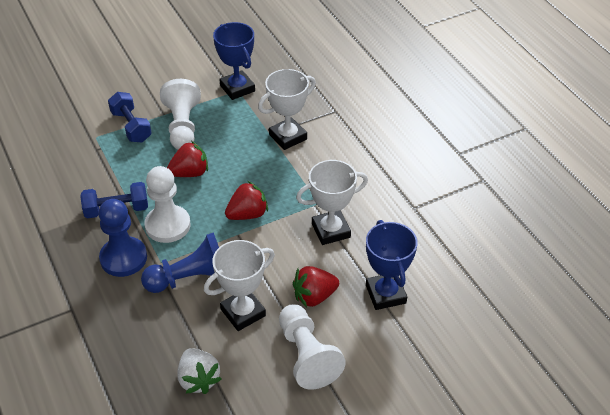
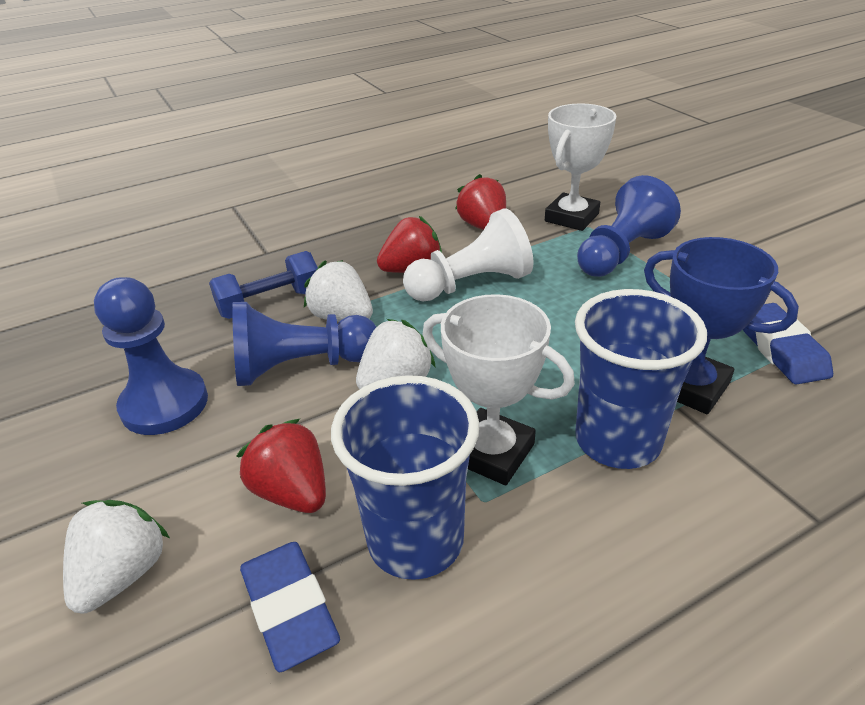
blue cup: none = 0 -> [331,375,480,580] [575,289,707,469] = 2
blue dumbbell: [80,182,148,219] [108,92,152,143] = 2 -> [209,251,318,319] = 1
blue eraser: none = 0 -> [240,542,340,672] [743,303,833,385] = 2
blue pawn: [98,199,147,277] [141,232,219,293] = 2 -> [94,277,208,435] [232,302,376,386] [577,175,681,277] = 3
blue trophy: [213,22,255,100] [366,220,418,310] = 2 -> [644,237,799,414] = 1
white pawn: [144,166,191,243] [160,79,201,150] [279,304,346,389] = 3 -> [403,209,534,302] = 1
white strawberry: [177,348,221,394] = 1 -> [63,500,170,614] [304,260,373,322] [356,319,436,389] = 3
white trophy: [204,240,275,331] [258,69,316,150] [296,160,368,245] = 3 -> [423,294,575,485] [545,103,616,231] = 2

